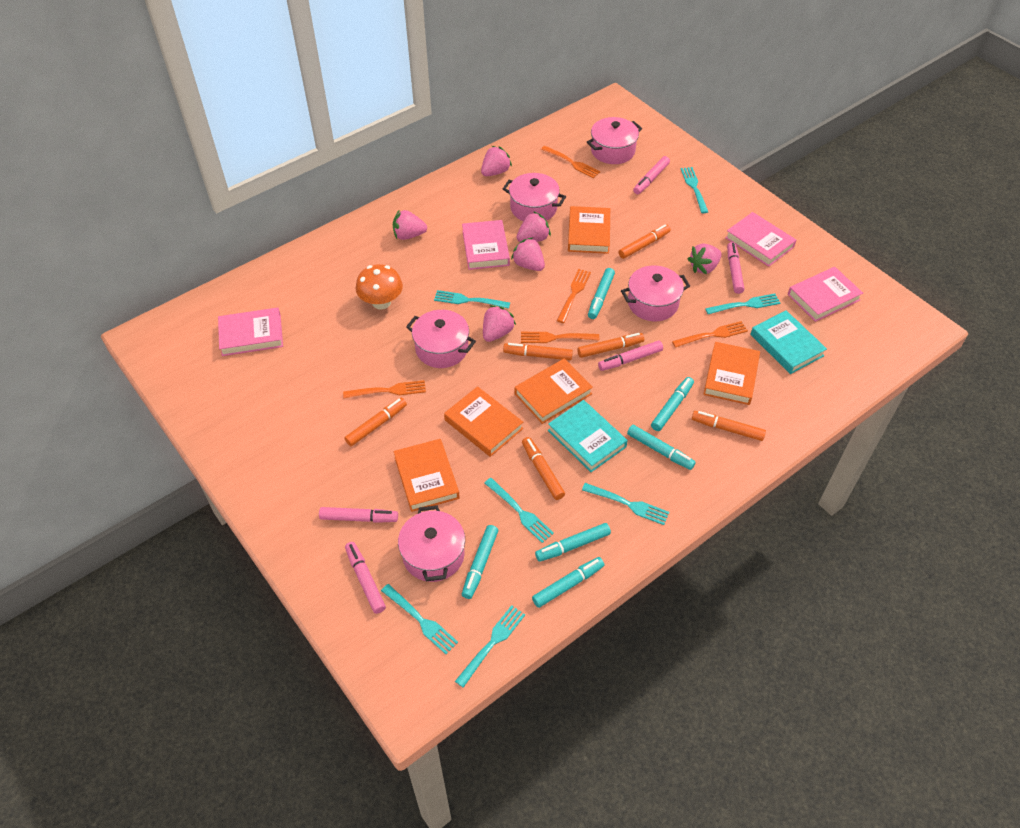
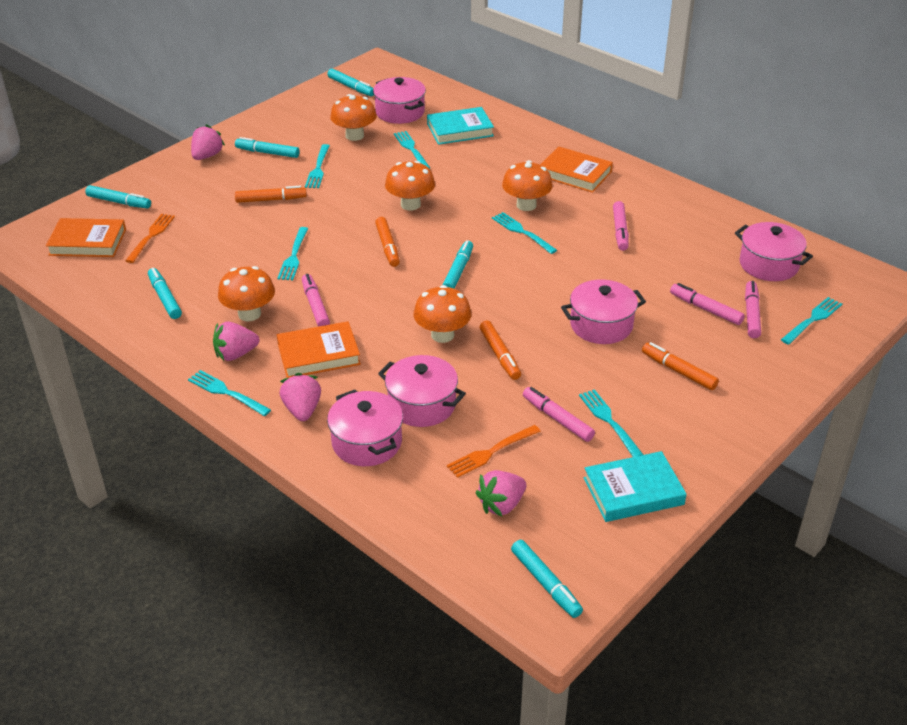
orange book: [394,439,460,512] [444,386,523,457] [515,358,593,424] [568,206,610,254] [703,342,760,405] = 5 -> [46,218,126,257] [277,321,361,378] [540,146,613,193] = 3
orange fork: [343,380,426,398] [521,332,599,343] [541,146,600,178] [557,269,591,323] [672,321,748,347] = 5 -> [125,214,175,263] [447,425,541,478] = 2
orange marker: [344,398,407,446] [503,343,573,360] [522,437,565,500] [577,333,644,358] [619,224,671,259] [692,411,766,441] = 6 -> [235,186,307,203] [375,217,400,267] [480,320,521,380] [642,342,719,390] = 4
orange mushroom: [356,264,403,310] = 1 -> [218,266,275,321] [330,94,377,141] [385,161,435,210] [413,285,472,343] [502,160,553,211] = 5
pink book: [218,307,283,356] [462,220,510,270] [725,212,796,267] [788,267,863,322] = 4 -> none = 0
pink strawberry: [392,209,427,240] [481,146,512,176] [483,305,516,342] [511,237,545,271] [516,211,551,242] [688,244,722,274] = 6 -> [191,124,225,160] [213,322,259,361] [280,373,321,421] [475,470,526,517] = 4

